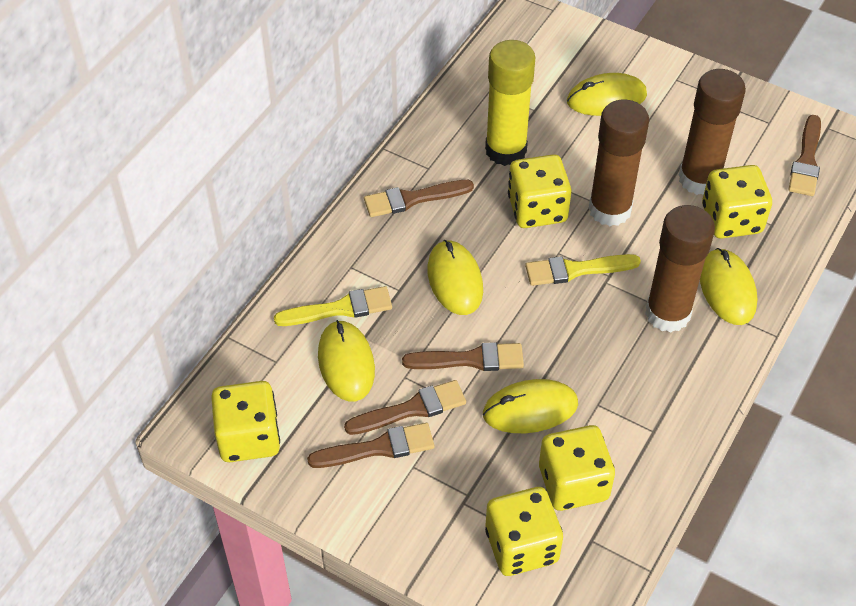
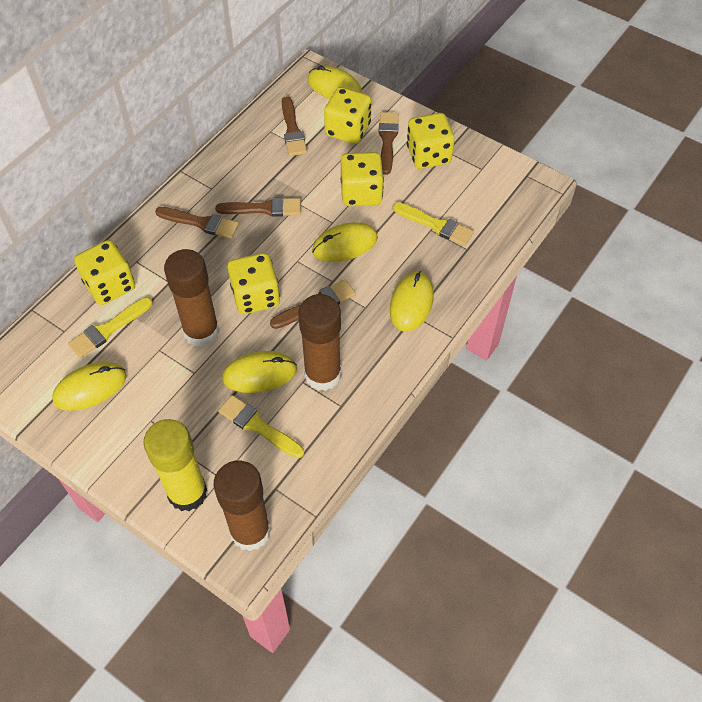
yellow brush: [274,286,392,326] [525,254,641,286] = 2 -> [68,297,153,358] [218,395,304,458] [393,202,474,246] = 3

